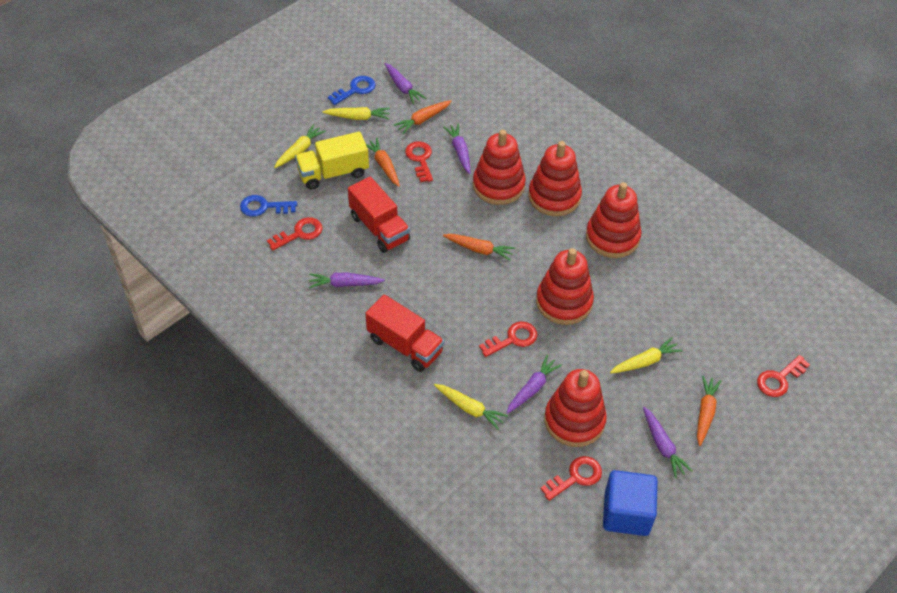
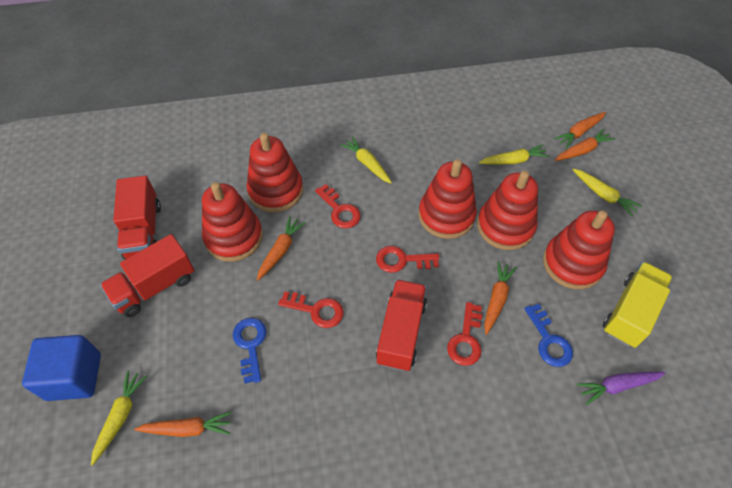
orange carrot: [366,138,400,187] [394,100,452,134] [443,234,515,261] [697,376,722,446] = 4 -> [134,412,231,437] [257,216,306,281] [484,261,517,335] [554,112,606,149] [555,129,615,161] = 5
purple carrot: [309,272,385,288] [384,63,426,105] [443,124,470,174] [507,355,562,414] [643,407,693,478] = 5 -> [577,372,665,405] = 1
red key: [267,217,322,251] [405,141,433,182] [479,321,538,357] [540,456,602,501] [757,355,810,397] = 5 -> [278,291,344,328] [315,184,361,228] [376,246,439,273] [447,302,482,366] = 4
red truck: [348,177,410,253] [365,294,444,372] = 2 -> [100,234,194,317] [113,176,161,259] [376,279,427,371] = 3

